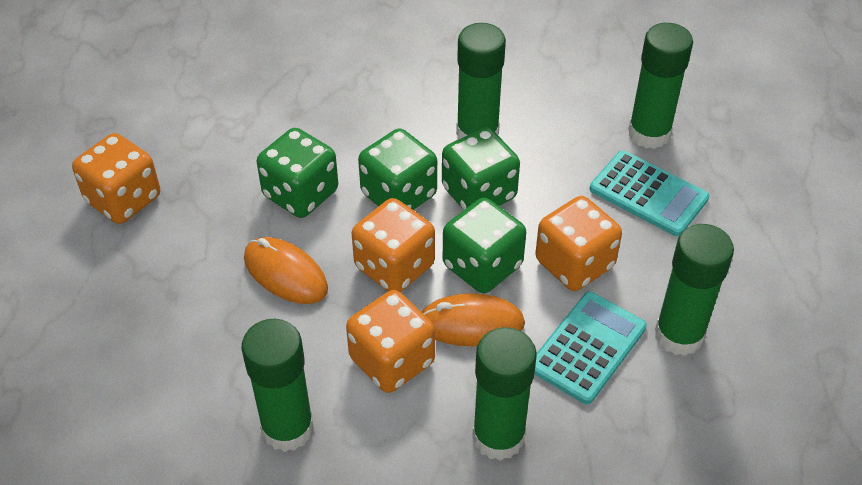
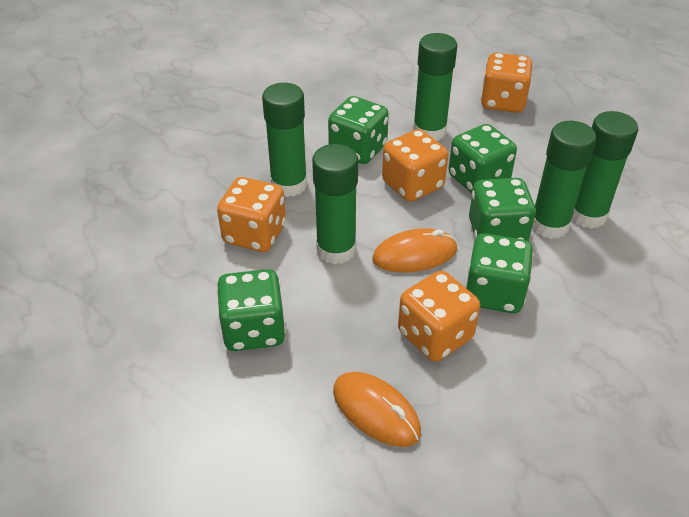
green dice: [257,128,338,218] [358,128,437,210] [442,128,520,210] [443,198,526,293] = 4 -> [217,269,286,351] [328,96,389,164] [448,124,517,193] [466,233,534,313] [469,178,536,241] = 5
turquoise calculator: [534,292,647,404] [590,150,709,236] = 2 -> none = 0

